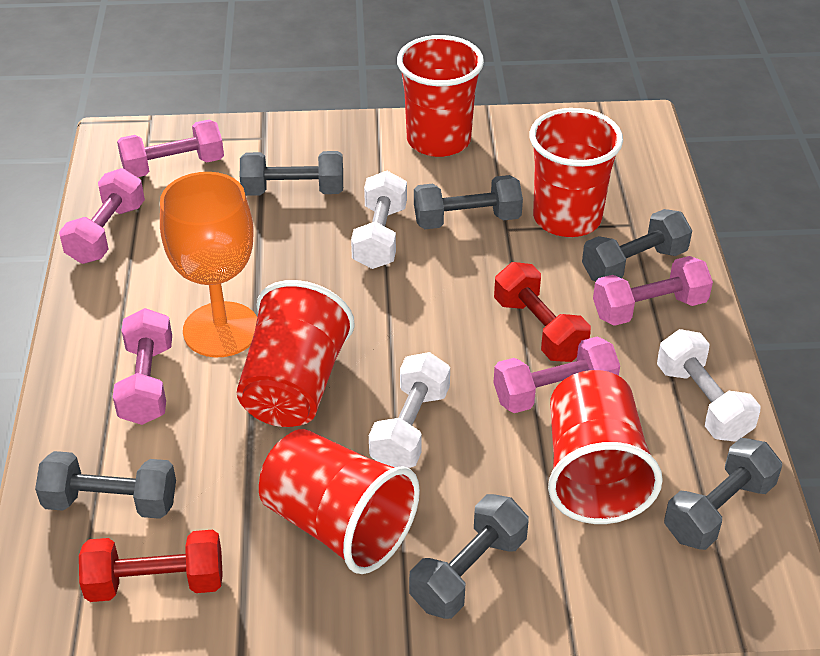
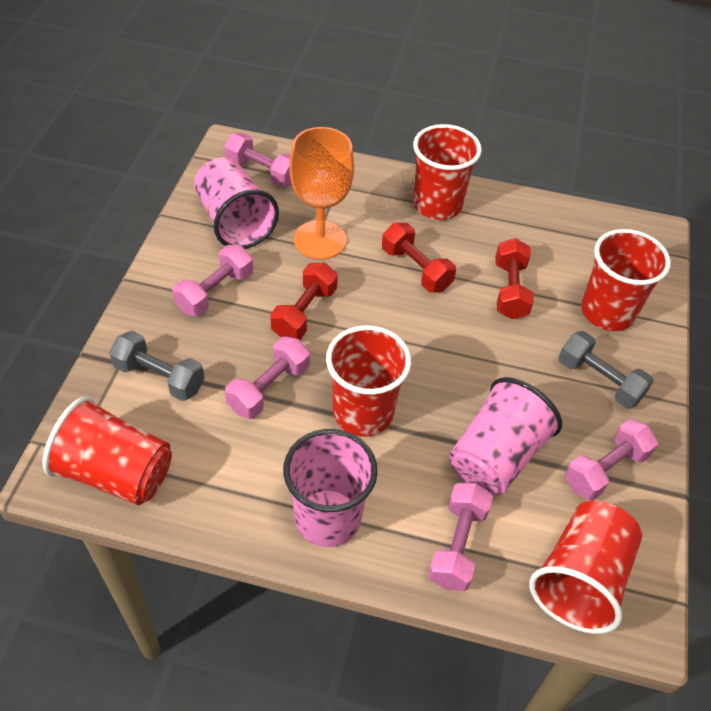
grey dumbbell: [35,451,176,519] [240,151,343,196] [409,494,529,619] [414,175,523,229] [582,209,692,281] [664,438,782,550] = 6 -> [109,331,204,401] [558,331,654,409] = 2
pink cup: none = 0 -> [194,157,279,249] [283,429,378,547] [449,377,562,495] = 3
red dumbbell: [79,530,223,602] [494,262,591,362] = 2 -> [270,262,338,340] [382,223,456,293] [495,238,534,319] = 3
white dumbbell: [351,171,407,269] [369,352,450,468] [657,329,761,442] = 3 -> none = 0

